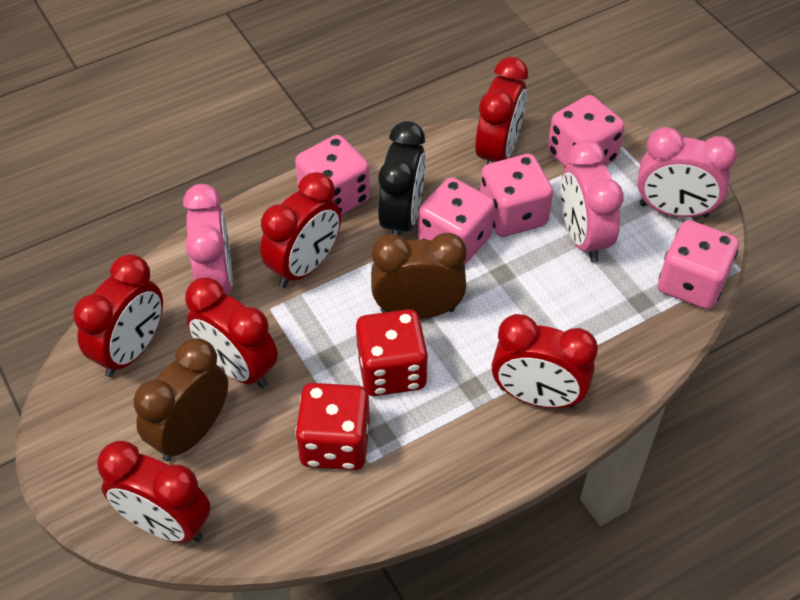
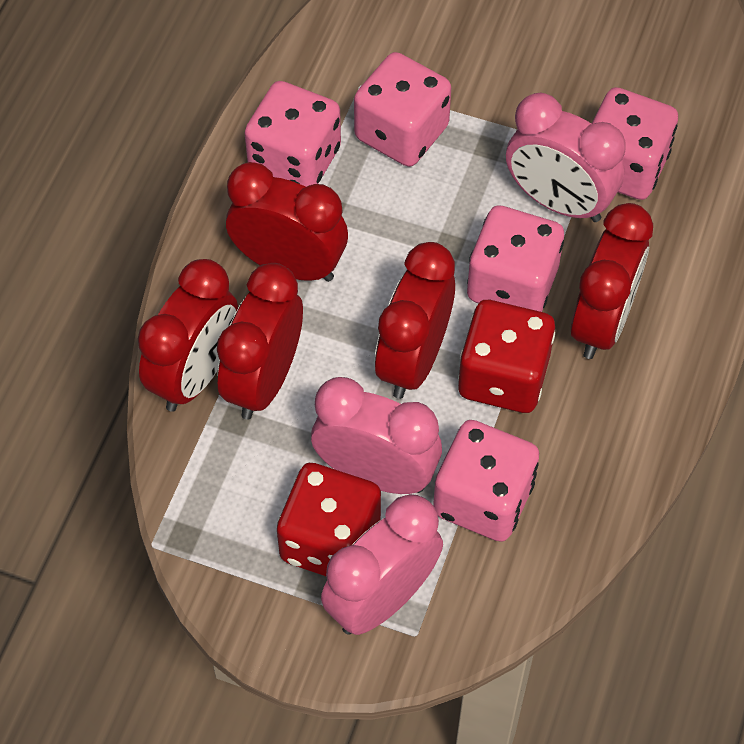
black clock: [378,121,426,236] = 1 -> none = 0
brown clock: [134,338,228,461] [371,233,467,319] = 2 -> none = 0
red clock: [73,254,163,377] [97,441,211,543] [185,277,278,389] [260,172,341,288] [475,57,528,164] [491,314,598,408] = 6 -> [138,259,238,412] [217,263,303,420] [226,162,348,282] [375,242,455,399] [571,203,653,359] = 5

